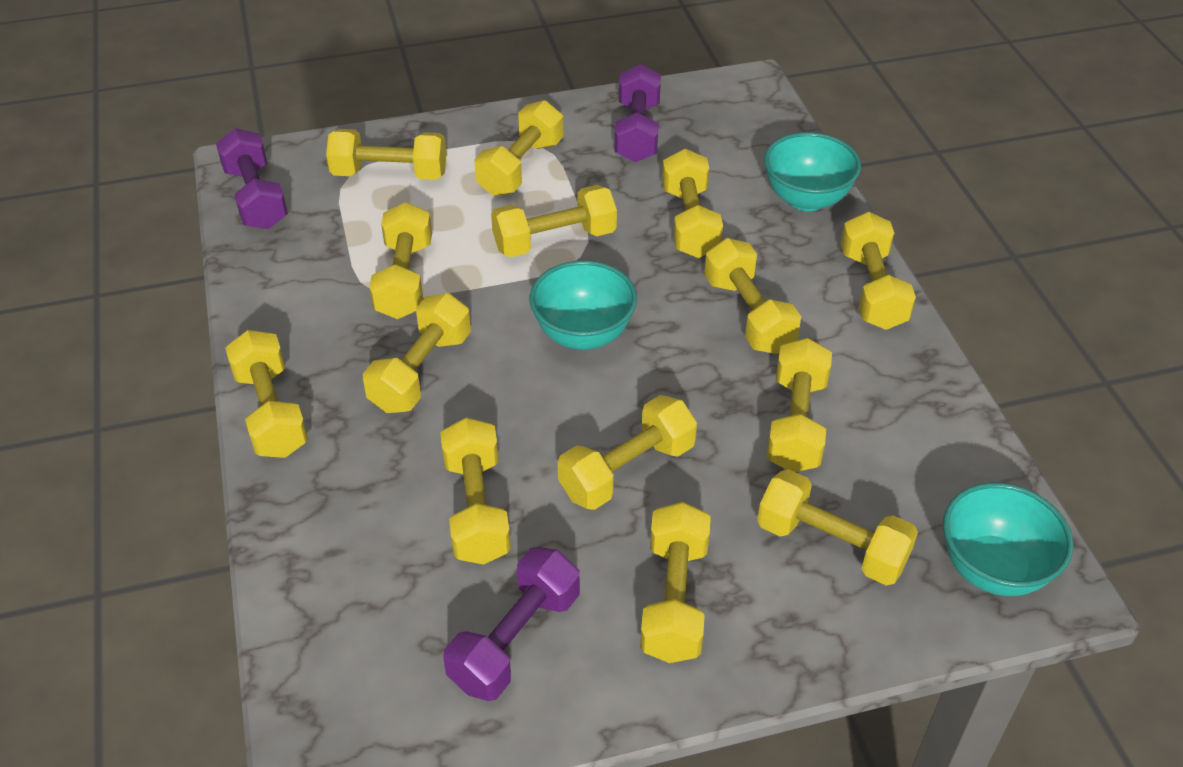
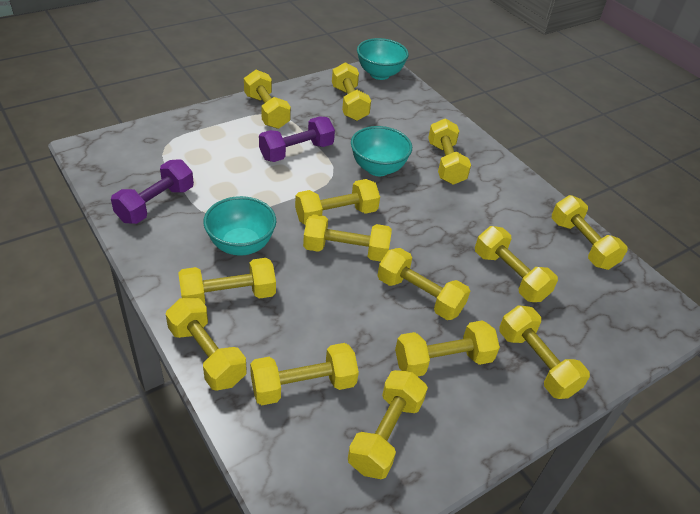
purple dumbbell: [216,128,288,229] [443,547,580,701] [615,64,661,162] = 3 -> [111,159,194,224] [259,117,335,162] = 2

